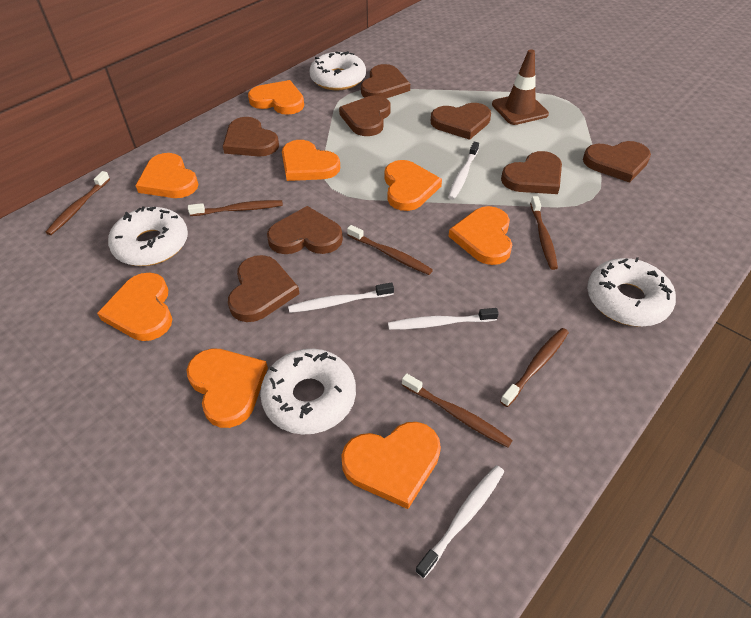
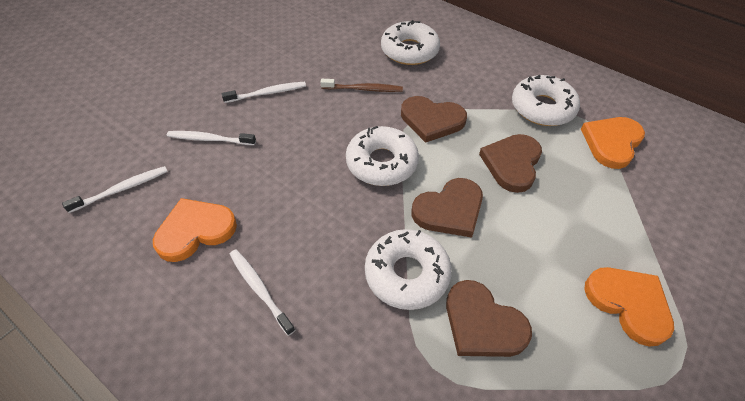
brown heart: [223,117,279,156] [228,255,299,322] [267,206,343,254] [339,96,391,136] [361,64,410,98] [431,103,491,140] [501,151,562,194] [583,141,651,183] = 8 -> [401,96,467,143] [412,178,483,238] [446,280,532,357] [479,134,542,193] = 4
brown toothbrush: [45,171,110,235] [188,200,283,216] [347,225,433,275] [402,373,513,447] [500,328,569,407] [530,196,558,270] = 6 -> [321,79,403,92] = 1
brown traffic cone: [492,49,549,125] = 1 -> none = 0
orange heart: [97,273,172,341] [135,153,199,198] [186,348,268,428] [248,80,304,115] [282,140,340,181] [341,422,441,509] [385,160,442,211] [448,206,512,265] = 8 -> [153,198,237,262] [581,117,645,169] [584,267,674,347] = 3

